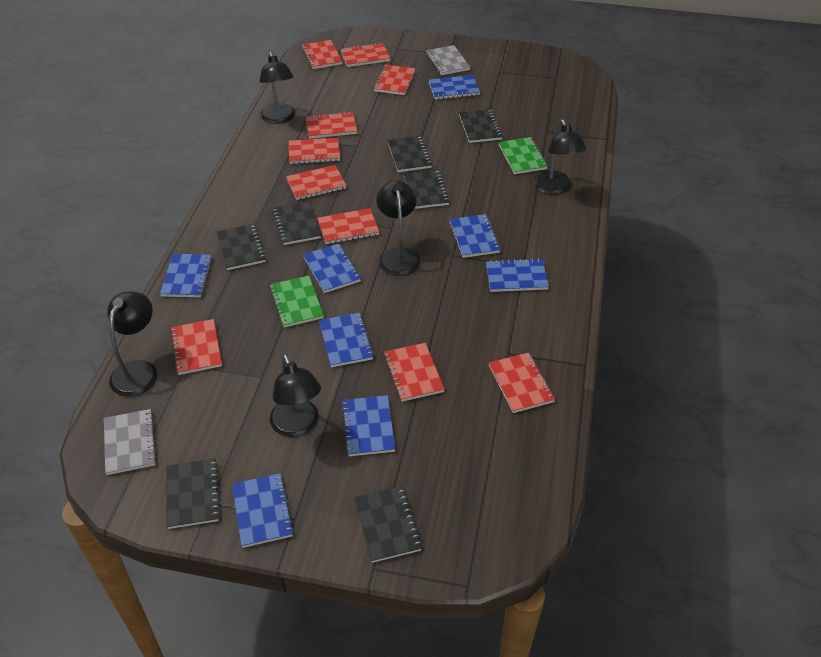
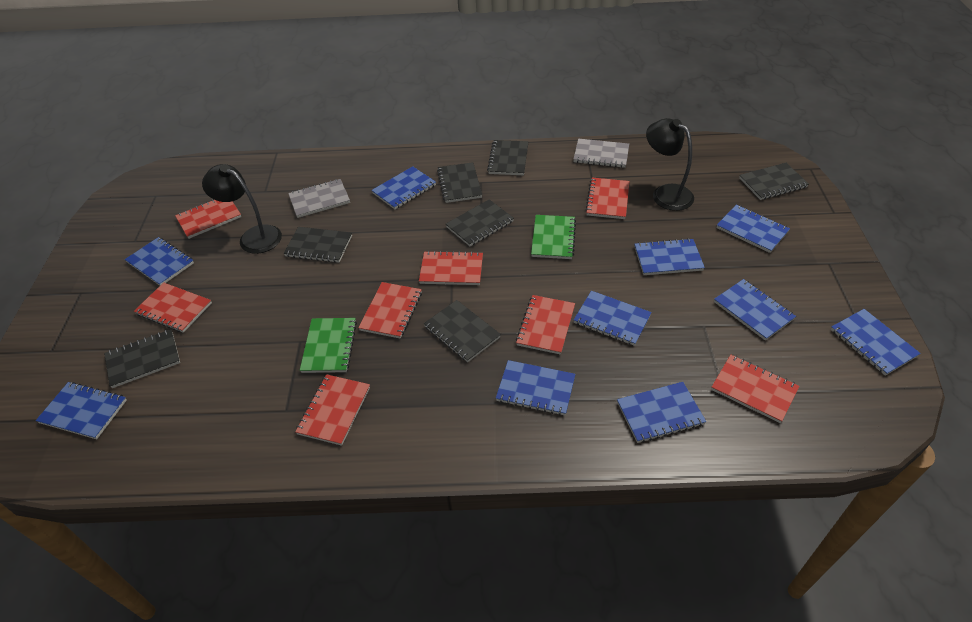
black lamp: [107,292,157,397] [259,52,295,124] [270,354,321,437] [376,180,421,276] [533,119,587,195] = 5 -> [202,164,282,254] [646,118,694,211] = 2
blue notebook: [160,254,212,297] [232,473,294,548] [303,243,361,293] [319,312,374,367] [341,395,395,456] [428,75,480,100] [450,214,501,258] [486,258,549,292] = 8 -> [36,382,127,439] [125,237,194,286] [371,166,436,209] [496,360,576,416] [574,291,652,346] [617,382,706,443] [634,238,705,275] [714,279,796,341] [717,205,790,253] [831,309,921,376] = 10
red notebook: [170,319,222,375] [286,165,347,200] [289,137,340,164] [302,40,342,69] [305,112,357,139] [317,208,379,244] [341,43,390,67] [374,65,415,95] [384,343,445,402] [489,352,555,413] = 10 -> [134,283,212,333] [175,200,241,239] [295,374,370,446] [358,282,422,339] [419,251,483,285] [516,295,575,355] [585,178,629,219] [711,355,799,423] = 8

